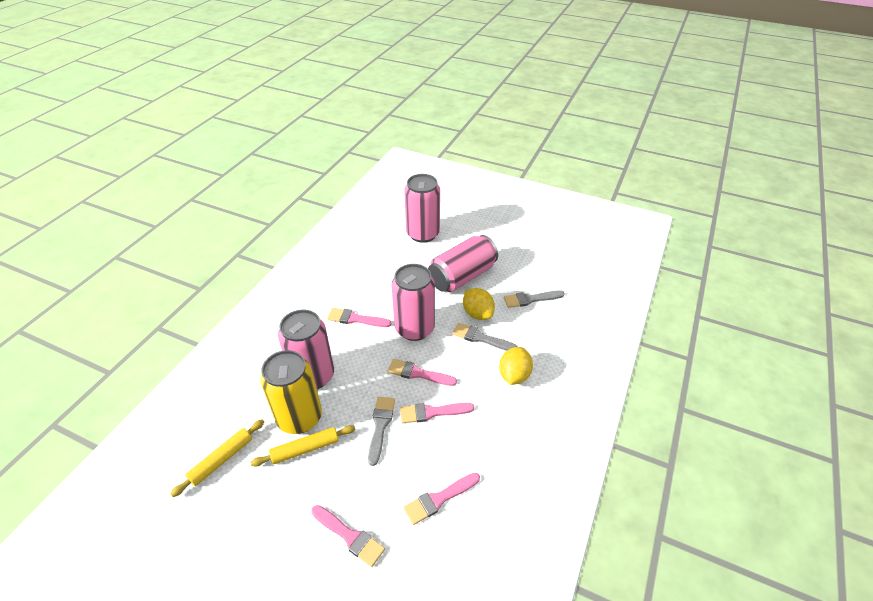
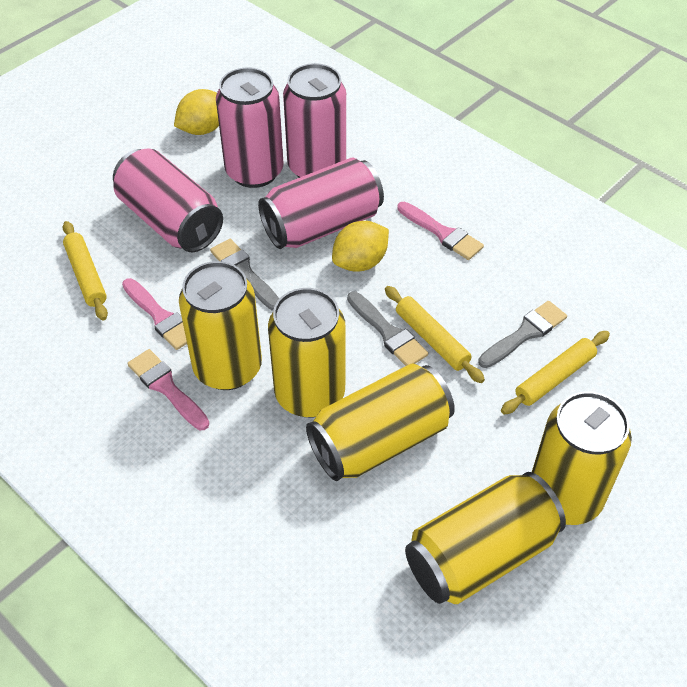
pink brush: [311,505,385,567] [327,308,391,327] [388,359,457,386] [400,403,474,423] [404,473,480,525] = 5 -> [122,278,187,350] [127,349,210,430] [397,202,484,260] = 3
yellow can: [260,350,322,434] = 1 -> [179,261,262,390] [268,288,346,418] [306,363,455,481] [405,472,566,604] [532,391,632,525] = 5
yellow rolling pin: [171,420,264,497] [250,425,355,466] = 2 -> [63,221,108,321] [385,286,485,383] [501,331,610,414] = 3

